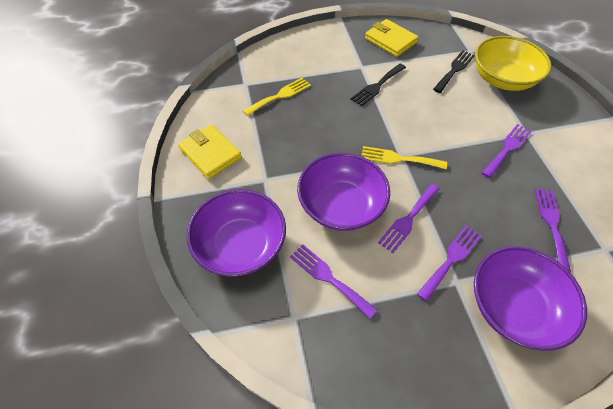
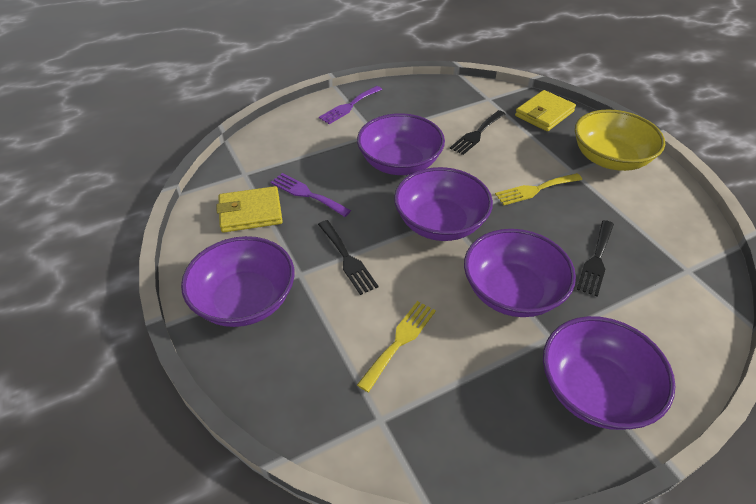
black fork: [351,64,406,106] [433,50,475,93] = 2 -> [318,220,379,295] [450,110,505,155] [576,220,614,297] = 3
purple bowl: [187,189,286,276] [297,153,390,231] [474,246,587,351] = 3 -> [181,236,294,327] [357,113,445,175] [394,167,493,241] [464,229,576,317] [543,316,676,430] = 5
purple fork: [290,244,377,319] [378,184,440,253] [417,225,482,302] [482,124,532,178] [535,189,571,272] = 5 -> [271,173,351,217] [319,86,382,124] = 2

